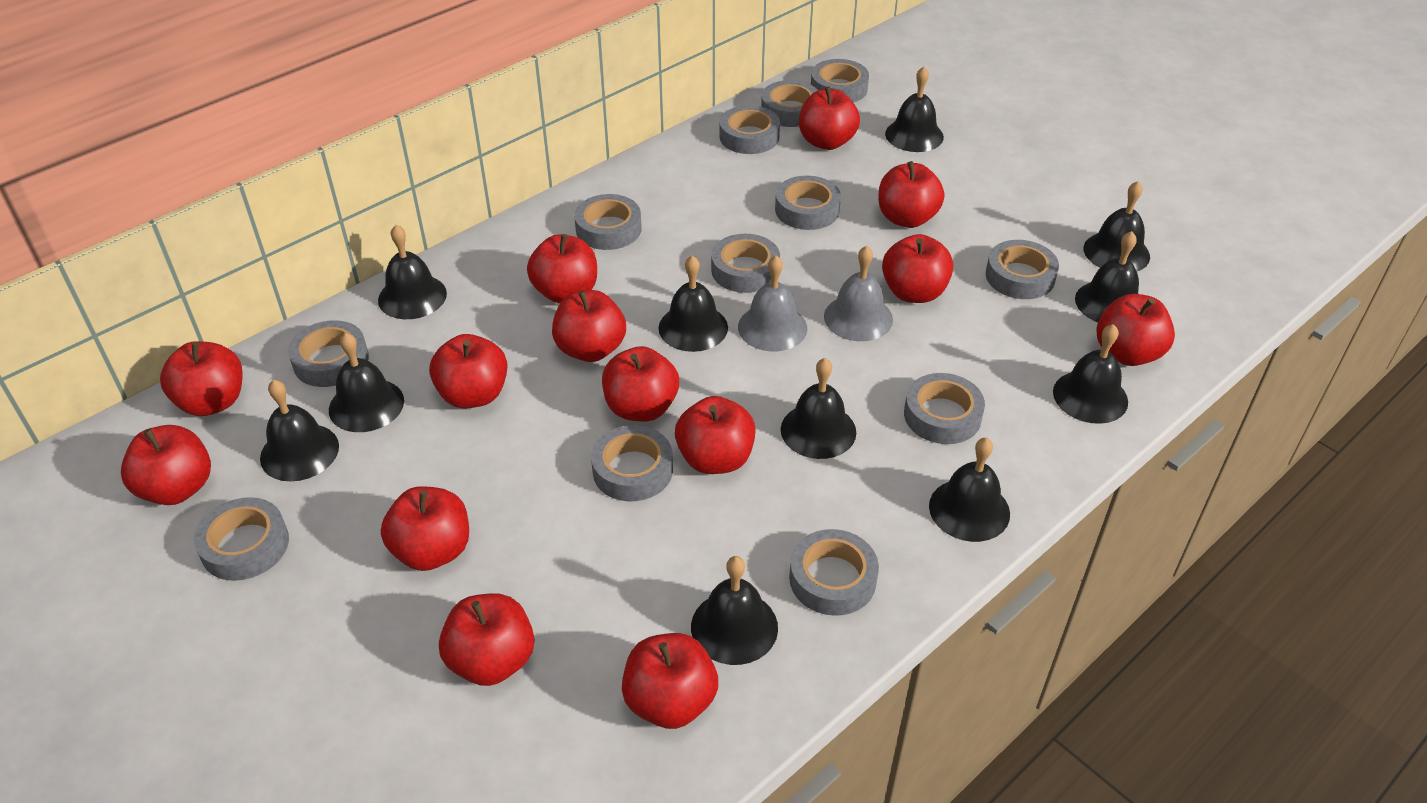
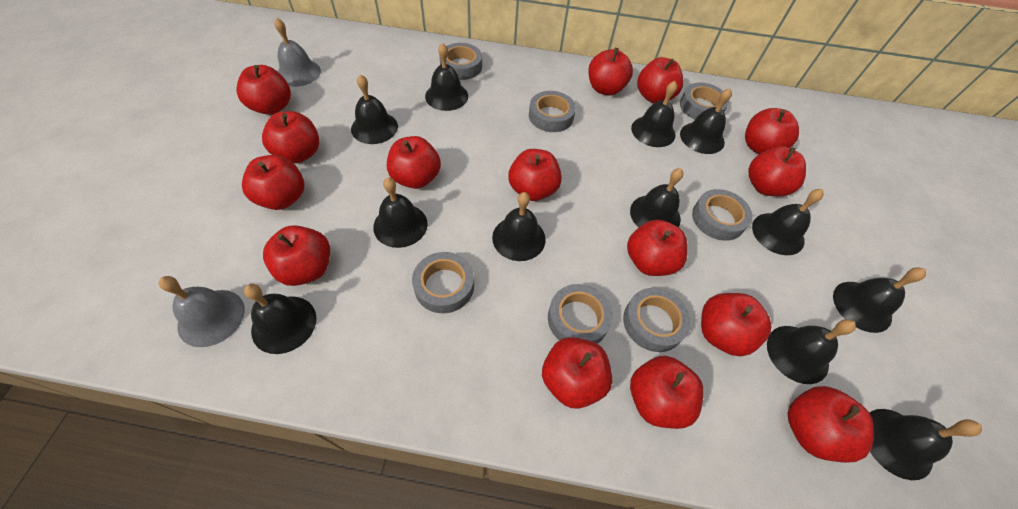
black bell: [260,379,339,481] [329,332,404,432] [378,225,447,319] [659,255,728,352] [691,556,778,665] [781,358,856,459] [885,67,944,152] [929,437,1010,542] [1053,324,1128,424] [1075,231,1139,322] [1083,181,1150,271] = 11 -> [244,284,316,354] [351,74,398,144] [373,177,428,248] [425,43,468,111] [492,192,546,261] [630,168,683,227] [631,81,677,147] [680,88,732,154] [752,189,824,255] [767,319,856,384] [833,267,926,333] [870,409,982,480] = 12
grey tape: [194,497,289,581] [288,320,369,387] [574,194,642,250] [591,425,673,501] [711,234,780,293] [720,105,780,154] [761,80,818,127] [775,176,841,230] [789,529,879,616] [811,59,869,103] [904,373,985,444] [986,240,1059,299] = 12 -> [412,252,474,313] [439,43,482,80] [529,91,576,132] [548,284,613,344] [623,288,691,352] [680,83,729,119] [692,189,752,241] = 7
red apple: [121,425,211,505] [160,341,243,416] [381,486,469,571] [429,334,508,408] [439,593,534,686] [527,234,597,303] [552,290,626,362] [602,346,679,422] [622,633,718,729] [675,396,756,474] [799,86,860,150] [878,161,945,228] [882,234,953,303] [1097,294,1175,366] = 14 -> [236,65,291,115] [242,155,304,210] [262,111,319,163] [263,225,330,286] [387,136,441,189] [508,149,562,201] [542,337,612,409] [588,48,633,95] [627,220,687,276] [630,356,704,429] [637,57,683,103] [701,293,771,356] [745,108,799,154] [748,146,806,196] [788,386,874,463] = 15

